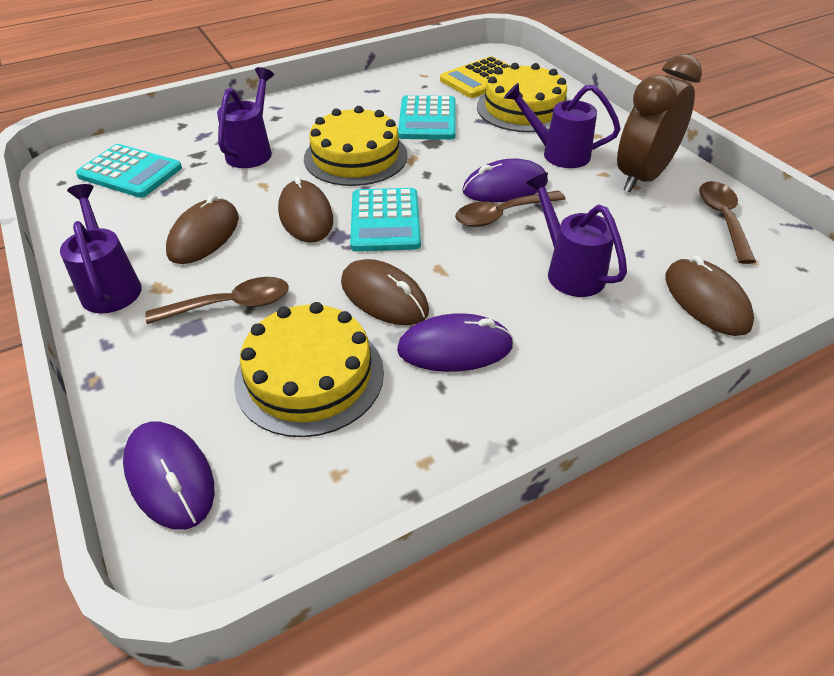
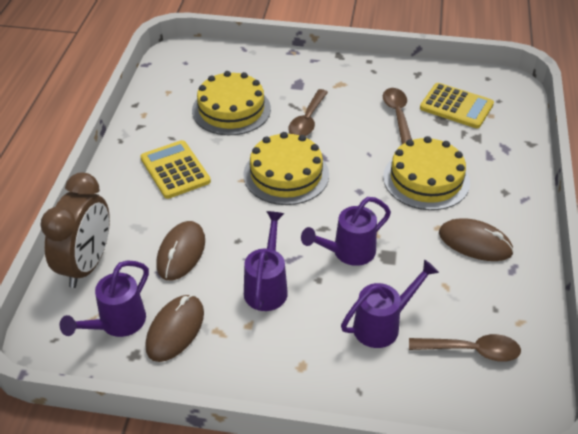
brown mouse: [166,195,239,264] [278,176,333,243] [341,259,429,325] [665,255,754,336] = 4 -> [145,295,204,362] [157,221,205,280] [439,218,514,261] = 3
purple mouse: [123,422,214,530] [397,313,514,372] [462,158,548,202] = 3 -> none = 0
turquoise calculator: [76,144,182,198] [350,188,421,251] [398,95,456,140] = 3 -> none = 0
yellow calculator: [440,56,511,98] = 1 -> [140,140,211,199] [420,83,494,128] = 2

